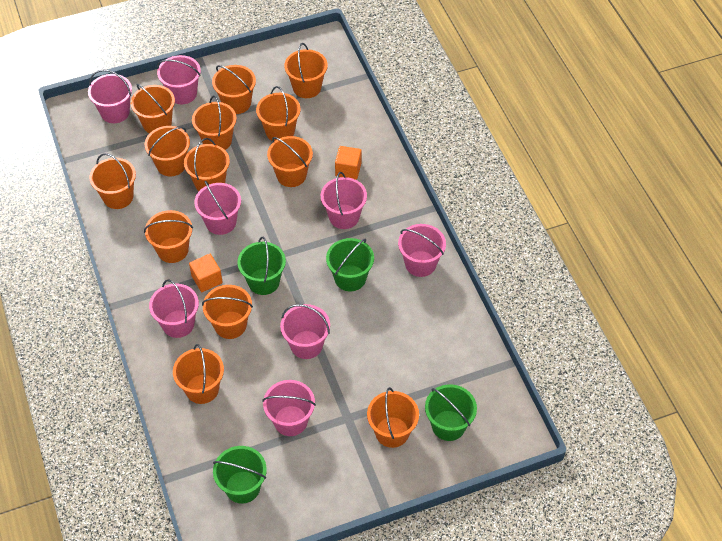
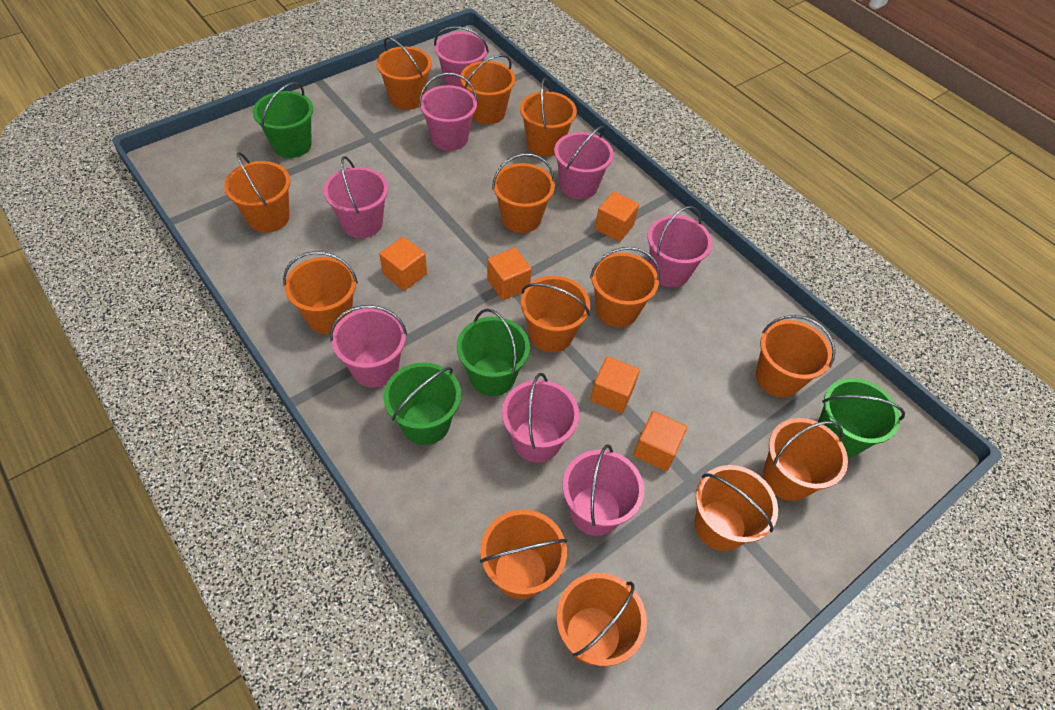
orange cube: [189,254,223,292] [335,146,361,180] = 2 -> [379,237,427,291] [487,248,531,300] [590,356,640,413] [595,192,639,242] [633,411,687,471] = 5

